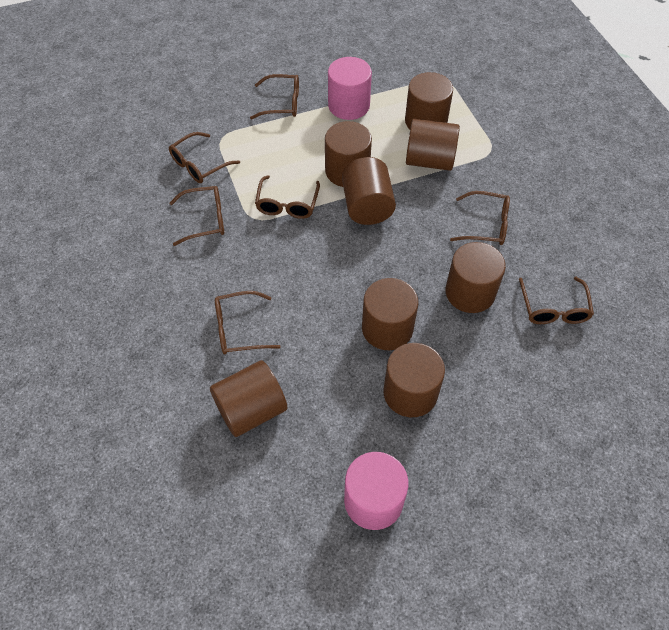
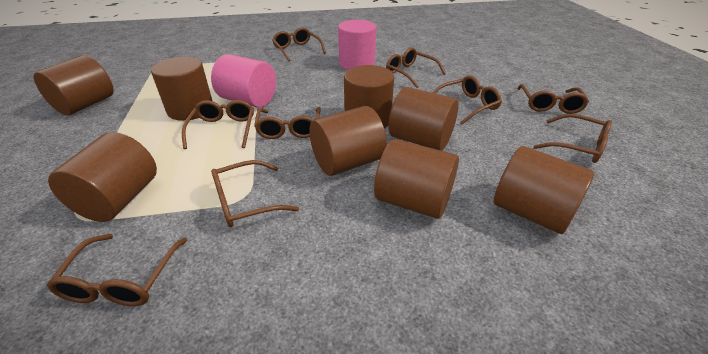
brown glasses: [169,132,240,183] [170,186,224,246] [215,291,281,354] [250,74,299,119] [255,175,320,219] [450,191,510,245] [519,277,594,324] = 7 -> [47,234,187,306] [182,100,254,149] [211,160,299,227] [254,107,321,139] [272,28,326,62] [386,48,446,89] [433,76,502,125] [517,84,589,114] [533,114,612,163] = 9

